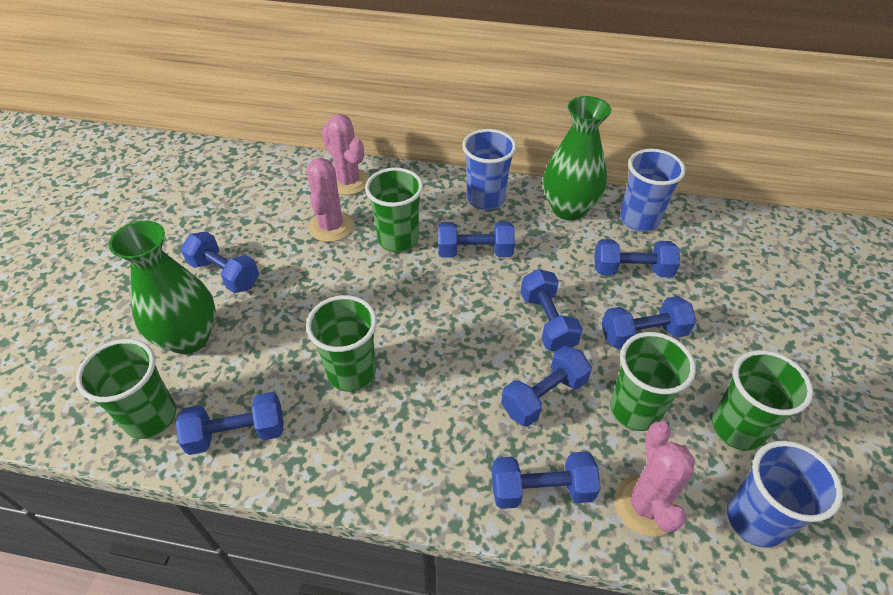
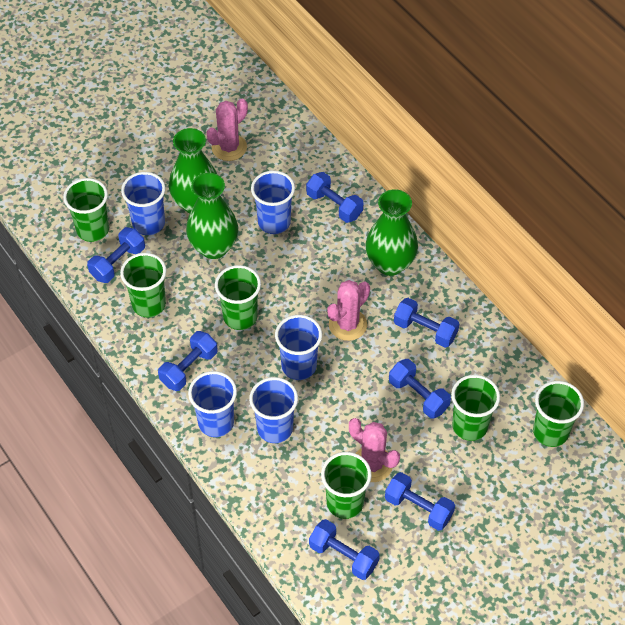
blue cup: [462,129,517,210] [620,149,686,231] [727,441,843,548] = 3 -> [121,172,166,235] [188,371,237,437] [249,377,298,443] [251,171,295,234] [275,315,322,380] = 5
blue dumbbell: [176,392,283,455] [181,231,259,293] [438,222,515,258] [492,451,601,509] [501,346,592,426] [521,269,583,351] [595,239,680,278] [602,296,696,349] = 8 -> [87,227,145,283] [158,331,218,391] [306,172,363,223] [309,519,380,580] [385,472,455,531] [389,359,451,419] [394,298,459,348] = 7
green cup: [76,339,176,439] [306,295,377,392] [365,168,423,252] [610,332,696,431] [712,350,813,451] = 5 -> [63,178,109,242] [120,253,166,317] [215,265,261,330] [321,452,372,519] [451,375,500,441] [533,381,584,447] = 6
green vase: [109,220,216,354] [543,96,611,220] = 2 -> [169,128,217,214] [186,173,238,259] [365,189,418,276] = 3

